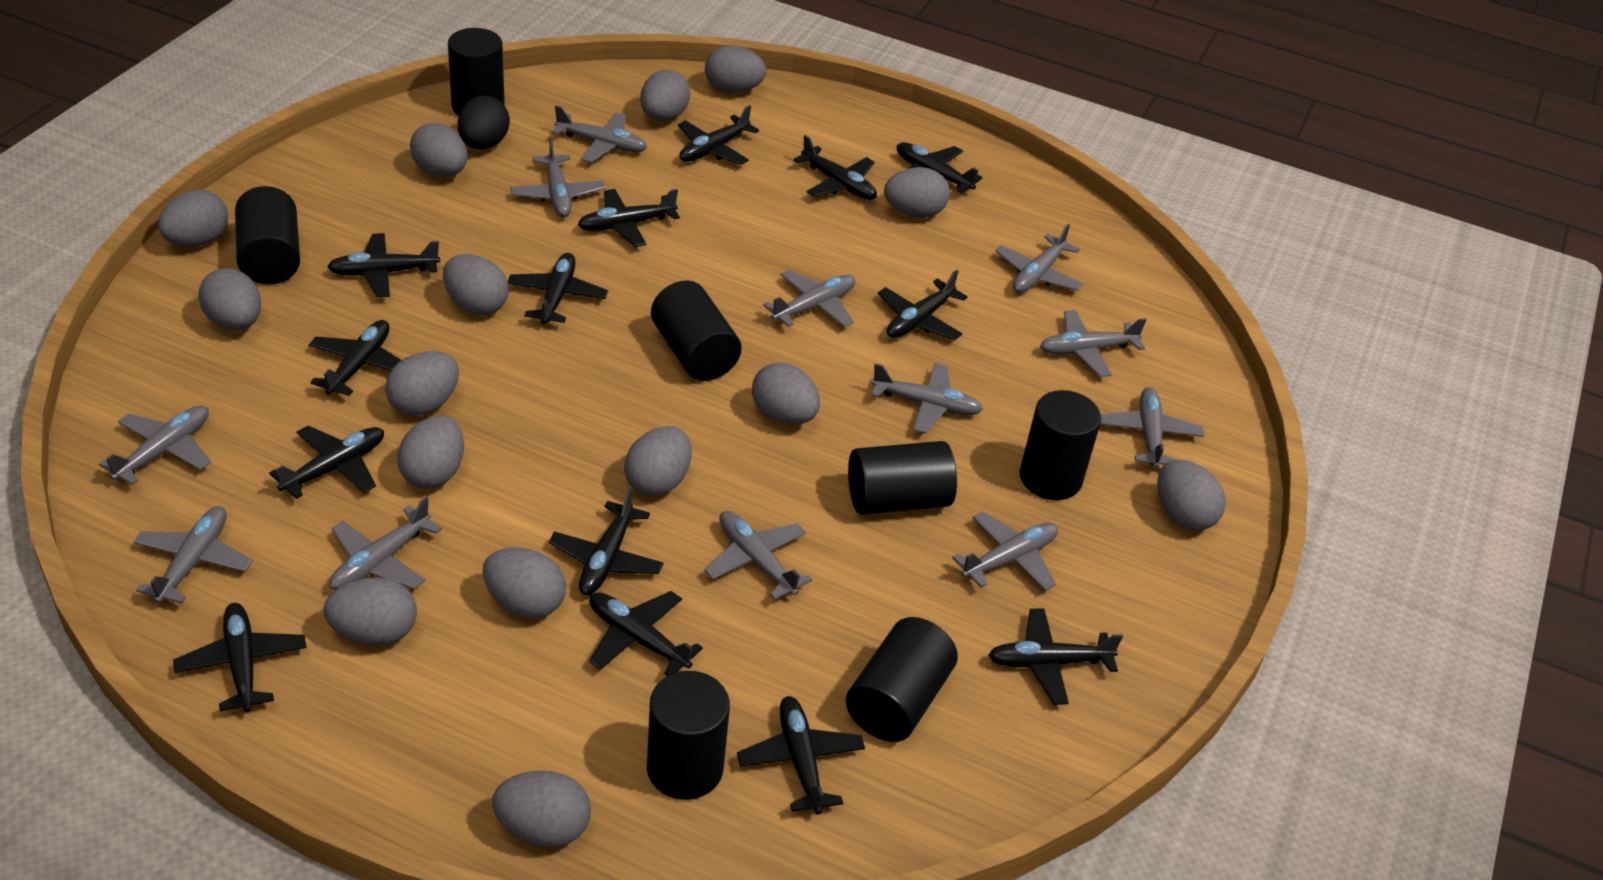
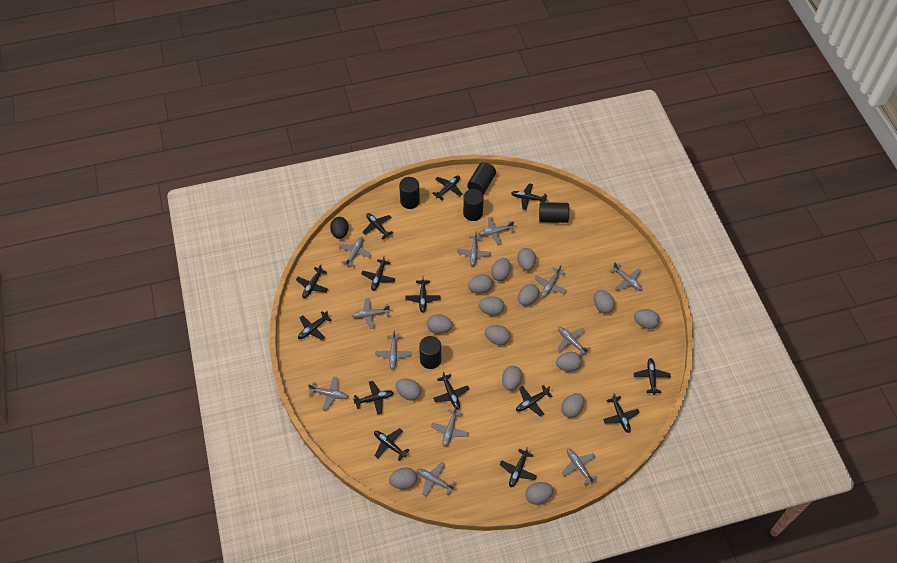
black cylinder: [235,186,300,284] [448,28,505,116] [647,671,730,800] [651,281,742,381] [846,617,958,742] [848,441,957,515] [1020,390,1101,500] = 7 -> [399,177,420,209] [419,336,441,369] [463,189,484,221] [467,162,496,194] [539,202,569,223] = 5

